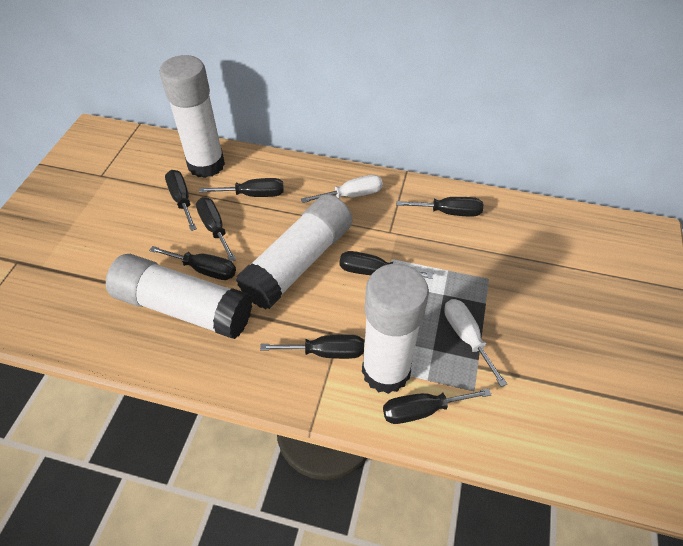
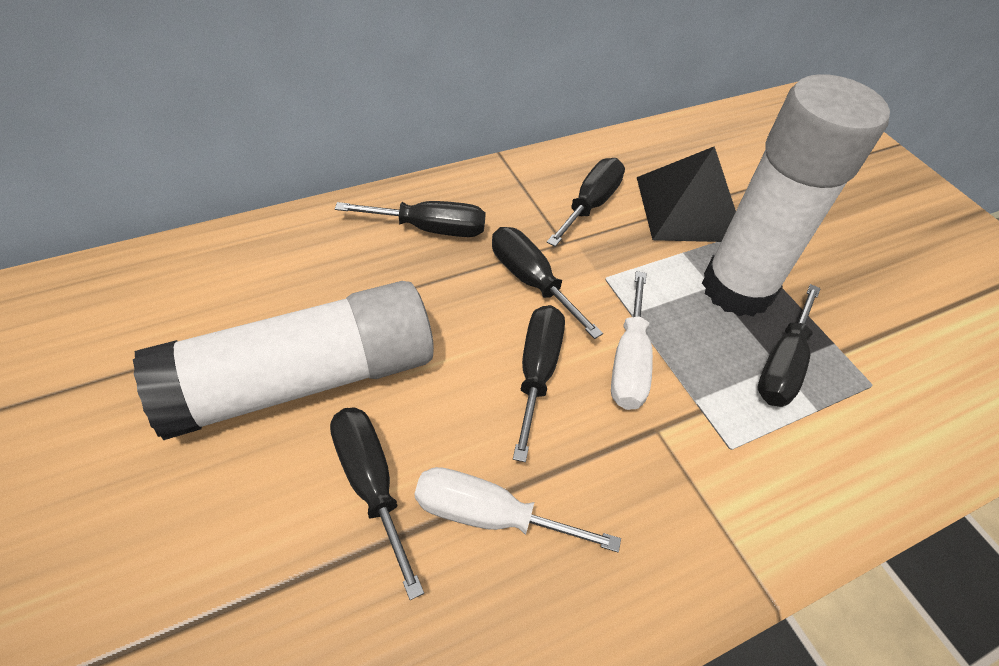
black pyramid: none = 0 -> [637,146,736,242] = 1
black screwdriver: [149,246,236,280] [165,170,197,231] [196,197,236,261] [199,178,284,197] [260,334,364,359] [340,251,433,279] [383,388,491,424] [396,197,483,216] = 8 -> [330,408,424,600] [335,201,486,237] [492,227,603,339] [513,305,565,462] [547,158,625,247] [758,284,821,407] = 6
white glue stick: [106,254,252,339] [160,55,225,178] [236,194,352,309] [362,264,429,394] = 4 -> [133,281,434,440] [702,74,890,317] = 2

